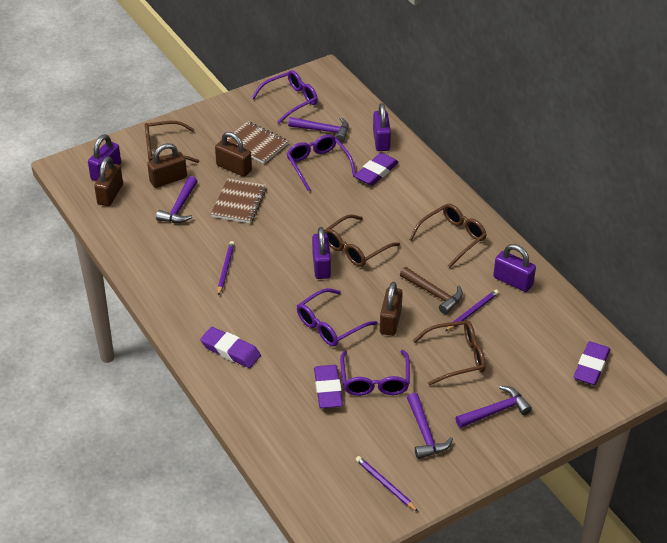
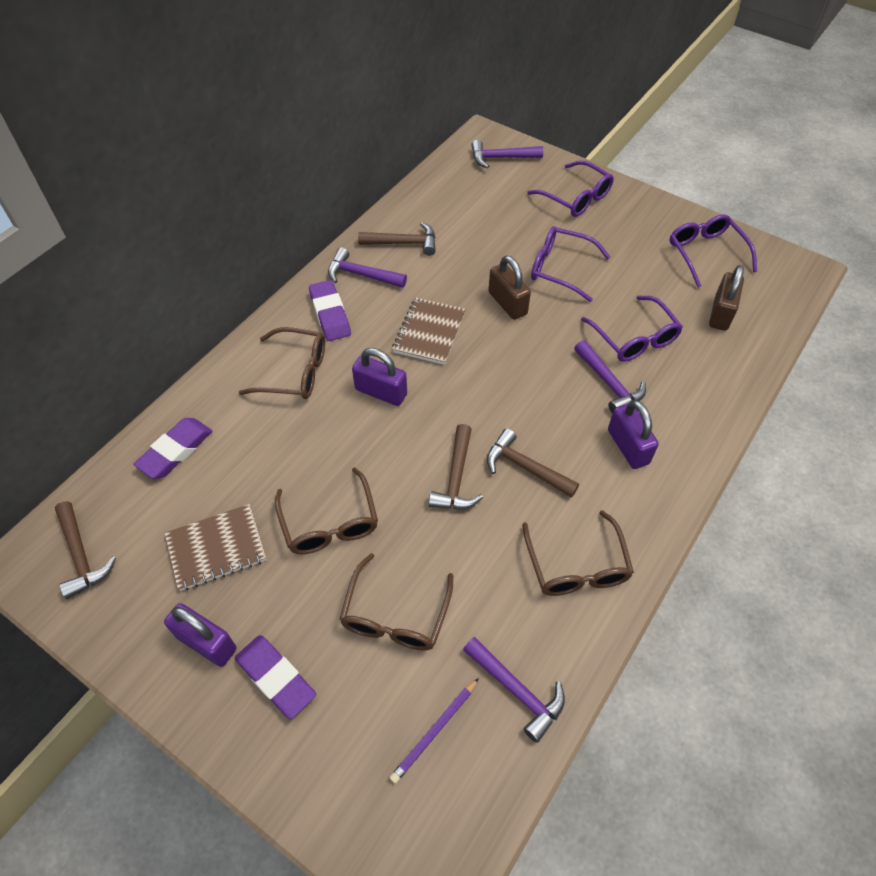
brown hammer: [400,267,463,314] = 1 -> [55,501,116,599] [358,222,436,256] [429,424,483,509] [487,428,579,498] = 4
brown padlock: [94,156,123,206] [147,143,187,188] [215,132,252,177] [380,282,403,336] = 4 -> [488,255,531,320] [709,265,744,331] = 2
purple eraser: [200,327,261,368] [314,365,343,408] [354,153,399,186] [574,341,610,385] = 4 -> [133,418,213,478] [235,635,316,719] [309,280,351,341] = 3
purple padlock: [88,134,121,181] [312,227,331,279] [373,103,391,151] [493,244,536,292] = 4 -> [164,603,236,667] [352,348,407,406] [608,400,659,469] = 3
purple pencil: [218,241,235,296] [355,456,418,511] [445,290,499,331] = 3 -> [389,678,479,784] = 1

